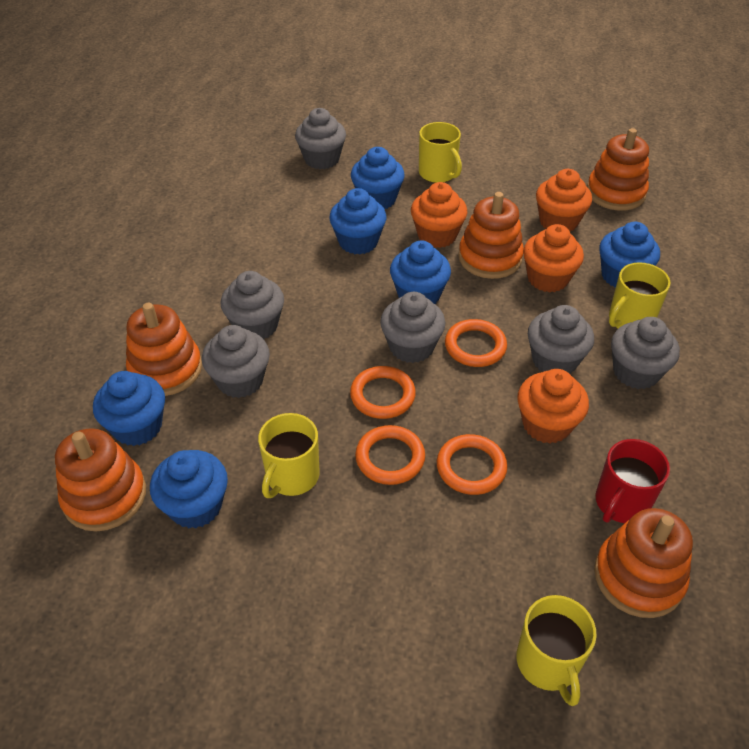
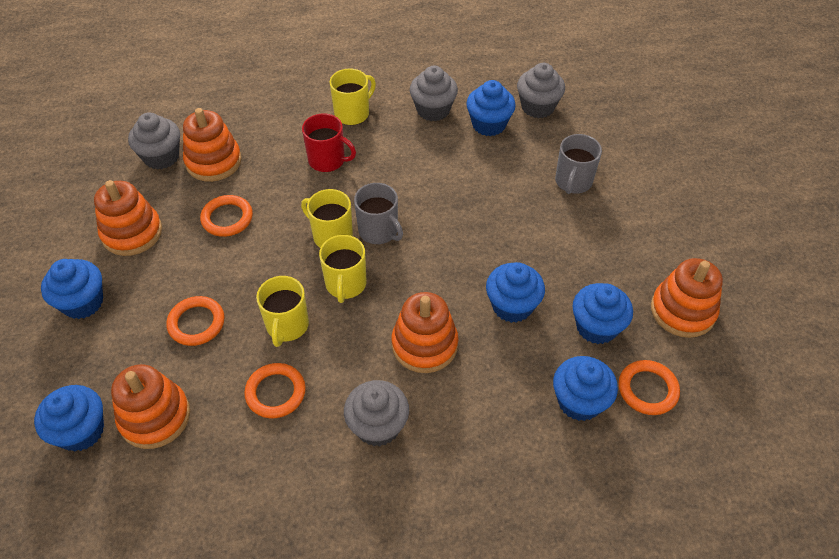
grey cupcake: [202,325,270,398] [221,271,284,339] [295,108,346,169] [380,292,446,363] [528,305,594,374] [611,317,680,389] = 6 -> [128,112,180,170] [344,380,409,446] [410,66,458,121] [517,63,565,118] = 4
grey mug: none = 0 -> [354,183,403,244] [555,134,602,194] = 2
orange cupcake: [411,182,467,248] [517,369,589,444] [523,224,584,292] [536,169,592,232] = 4 -> none = 0

